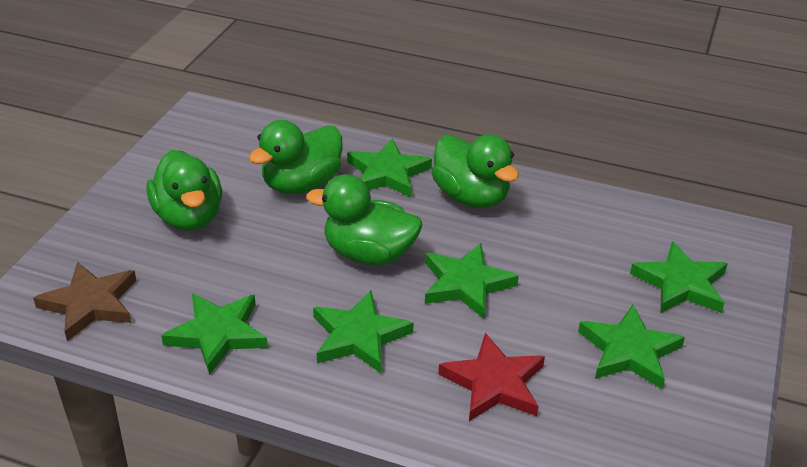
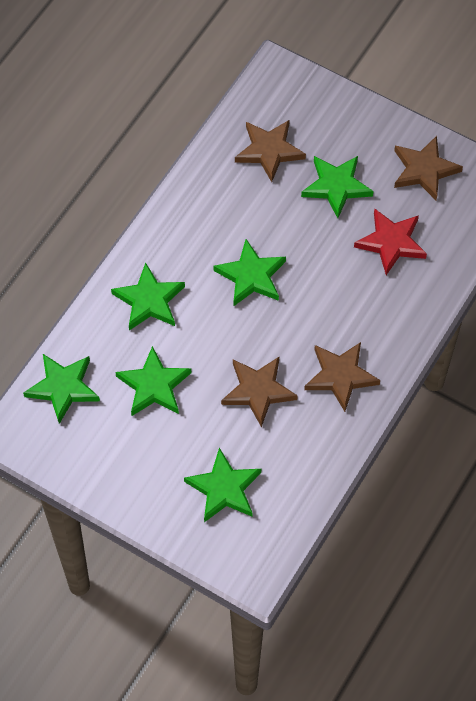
brown star: [33,262,137,341] = 1 -> [221,357,298,427] [235,120,306,182] [304,342,380,412] [394,136,463,200] = 4
green duck: [147,150,222,231] [249,120,343,194] [306,174,422,265] [432,134,519,208] = 4 -> none = 0

